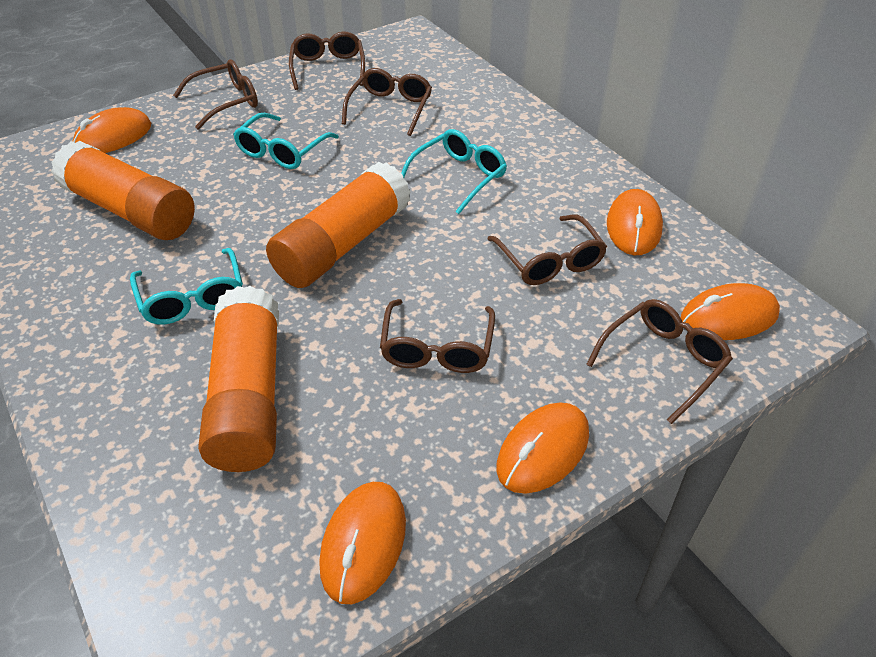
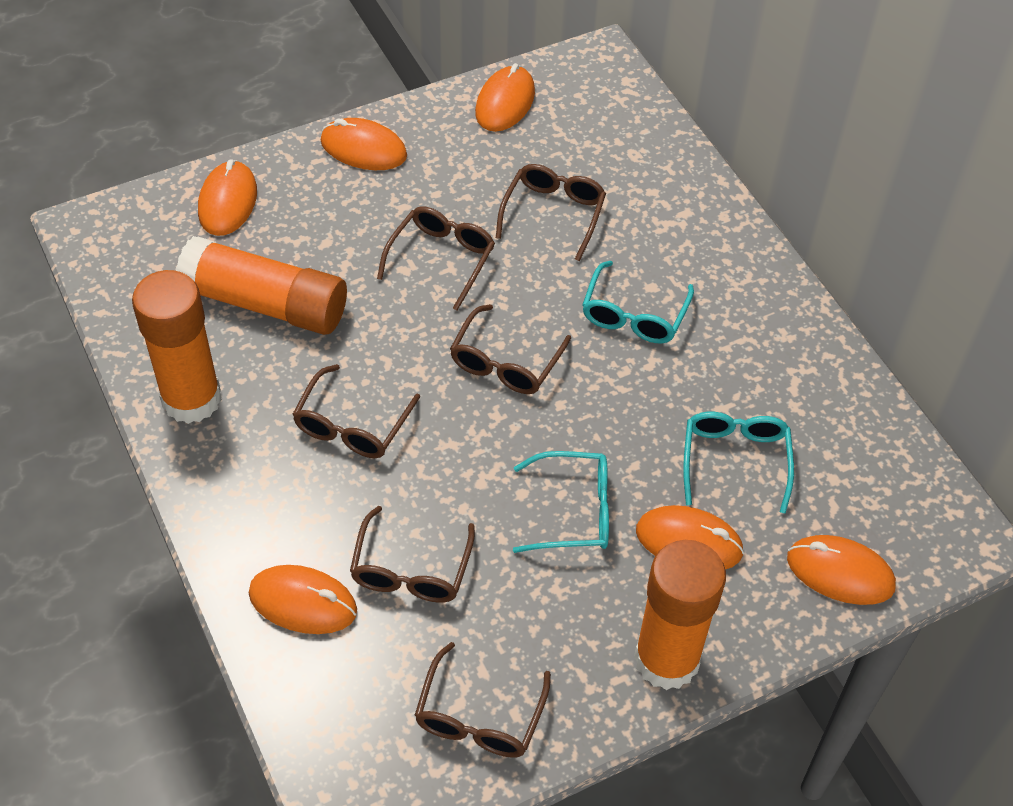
orange mouse: [72,107,151,153] [319,482,406,604] [496,402,589,494] [607,189,663,255] [681,283,780,340] = 5 -> [198,159,257,236] [249,565,357,634] [321,118,407,170] [475,63,535,132] [636,505,744,569] [787,535,896,605] = 6

